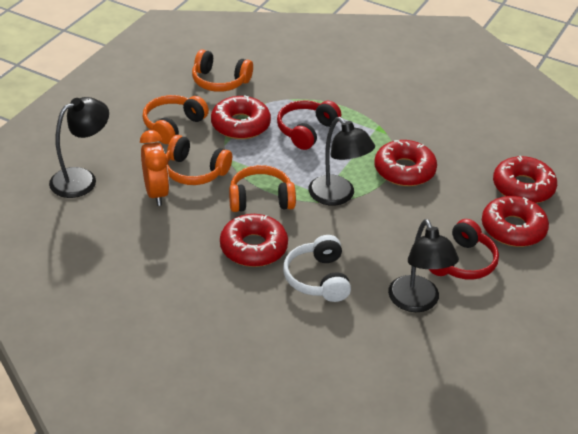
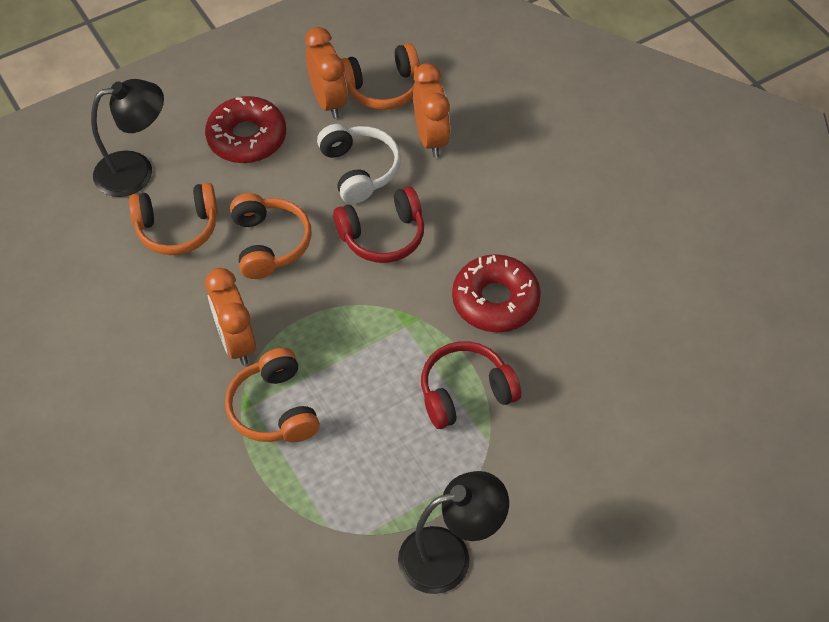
black lamp: [49,97,109,198] [308,117,375,206] [388,219,459,312] = 3 -> [91,79,164,197] [398,471,509,594] = 2
orange clock: [140,130,169,206] = 1 -> [205,268,256,365] [305,27,347,119] [413,63,450,157] = 3
red donut: [211,95,271,139] [220,214,288,267] [374,140,437,186] [482,196,549,247] [493,156,557,203] = 5 -> [205,96,286,163] [452,254,541,332] = 2

